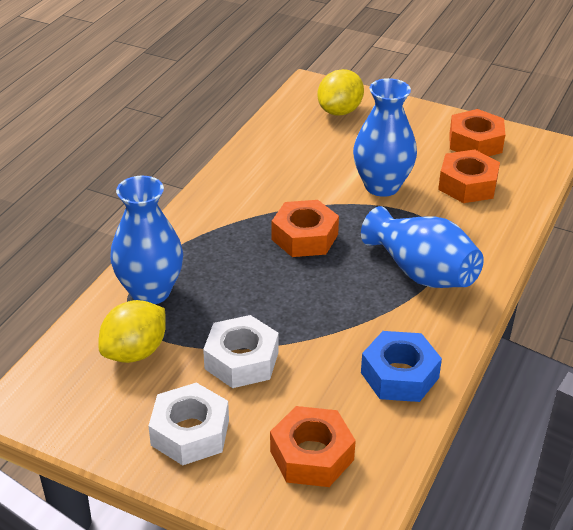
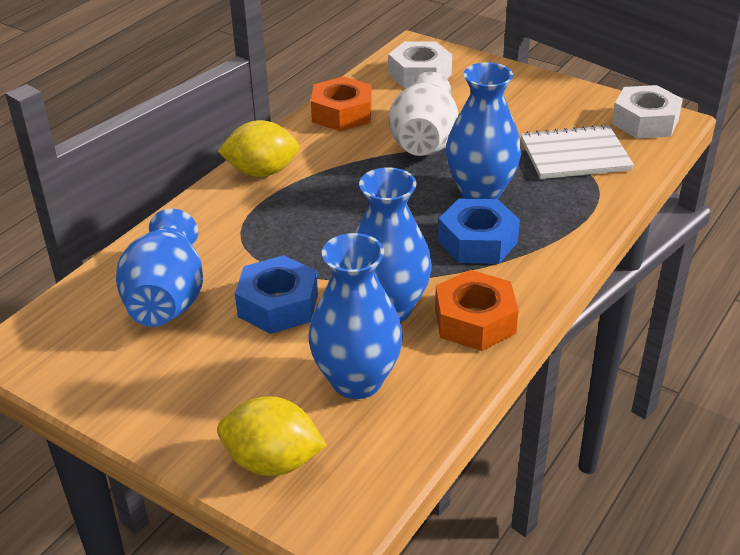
blue nut: [361,331,442,402] = 1 -> [235,255,318,334] [438,199,520,264] = 2
blue vase: [110,176,183,304] [353,78,417,197] [361,206,484,288] = 3 -> [116,209,203,327] [308,233,403,399] [354,167,432,322] [446,62,521,199] = 4
orange nut: [270,406,356,487] [272,200,339,257] [438,149,500,203] [450,109,505,156] = 4 -> [311,76,372,131] [435,270,519,351] = 2
white notebook: none = 0 -> [521,124,634,179] = 1
white vase: none = 0 -> [389,72,459,156] = 1

